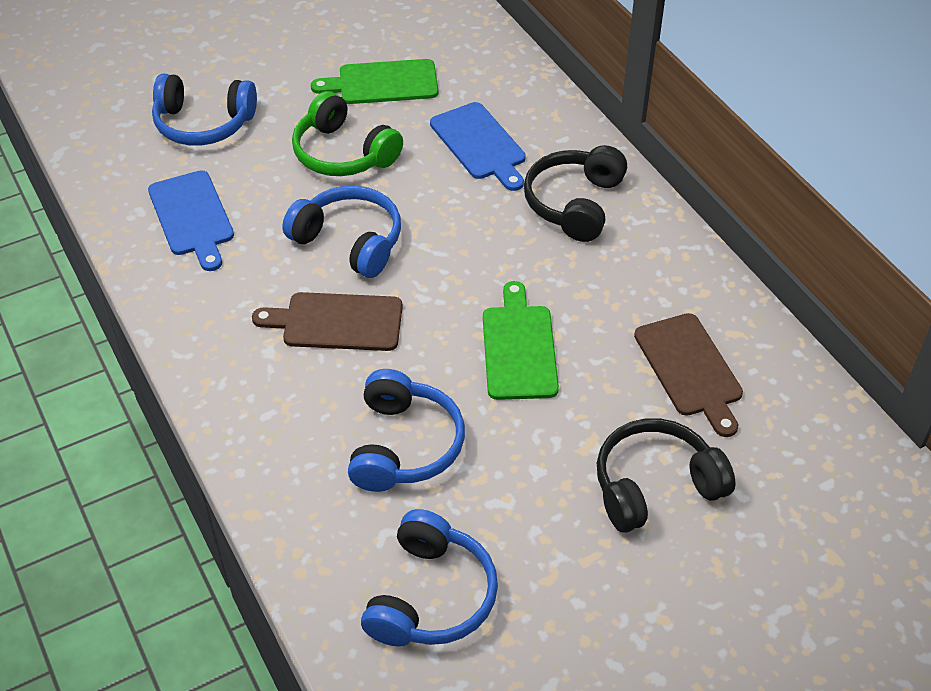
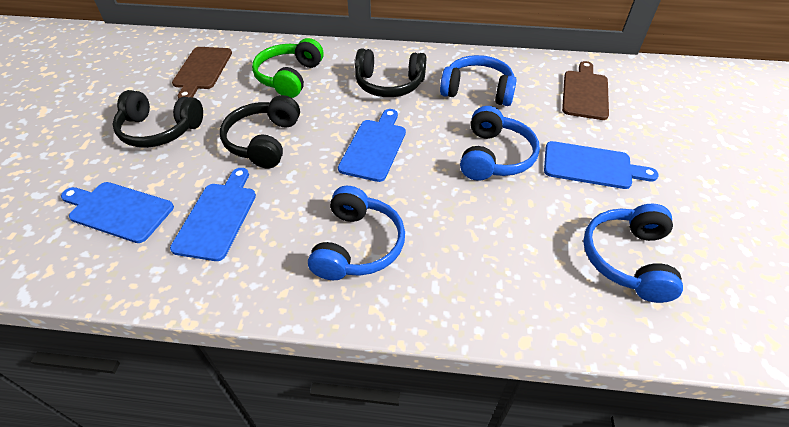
black headphones: [524,145,627,242] [597,418,736,533] = 2 -> [112,90,203,148] [220,95,300,169] [355,48,426,97] = 3
blue cutting board: [148,170,234,271] [430,102,526,191] = 2 -> [61,182,174,243] [170,168,256,261] [338,109,406,182] [544,141,659,189] = 4
green cutting board: [311,59,438,104] [483,281,559,400] = 2 -> none = 0

